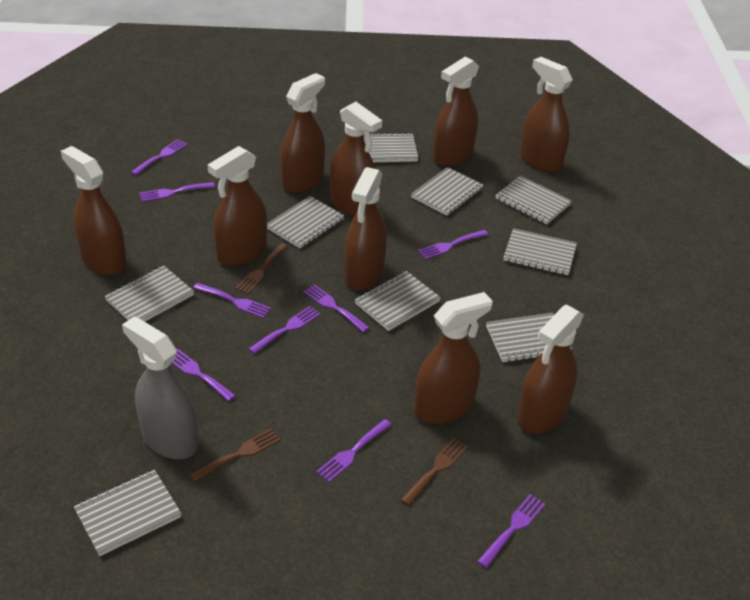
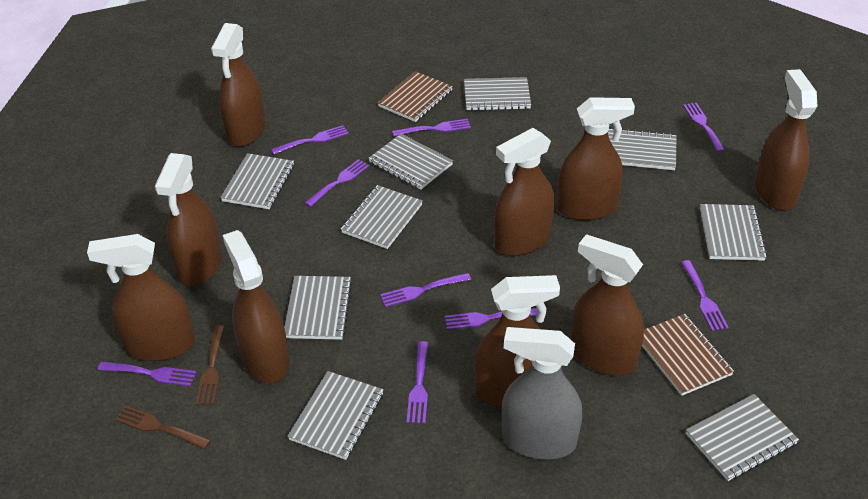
brown fork: [190,429,281,482] [235,243,288,294] [401,438,468,506] = 3 -> [115,405,211,449] [196,325,225,405] = 2
brown notebook: none = 0 -> [378,71,453,122] [642,314,734,396] = 2

